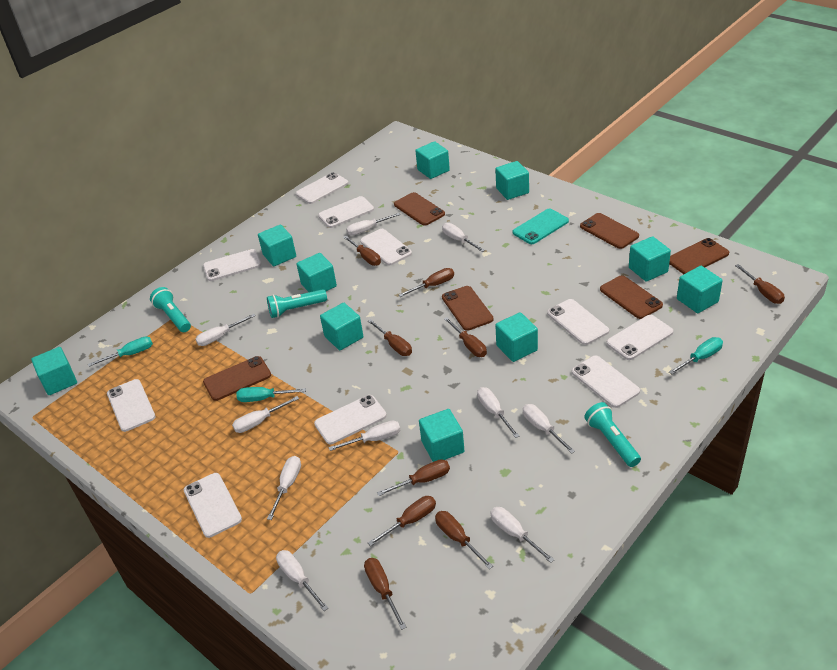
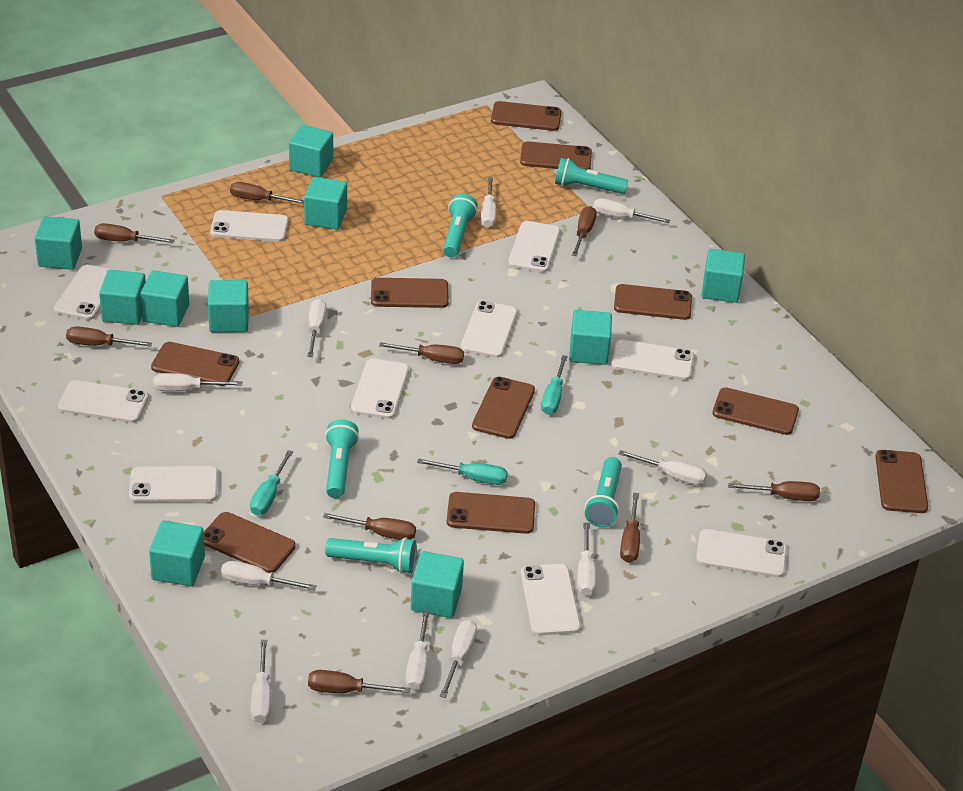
brown phone: [203,356,271,401] [394,192,445,226] [442,286,494,331] [580,213,639,249] [600,275,663,319] [669,238,729,274] = 6 -> [151,342,239,386] [204,512,296,573] [371,278,449,308] [447,492,535,534] [472,377,535,439] [491,101,562,131] [520,141,592,170] [614,284,692,320] [712,387,799,435] [875,450,928,513] = 10
turquoise flashlight: [150,287,191,332] [267,289,327,318] [584,402,641,467] = 3 -> [325,419,359,498] [325,538,417,574] [443,194,478,257] [555,158,628,194] [585,457,622,527] = 5
turquoise phone: [513,209,569,244] = 1 -> none = 0

